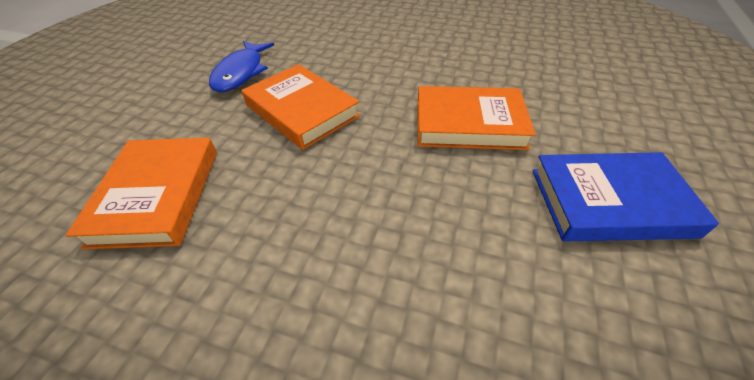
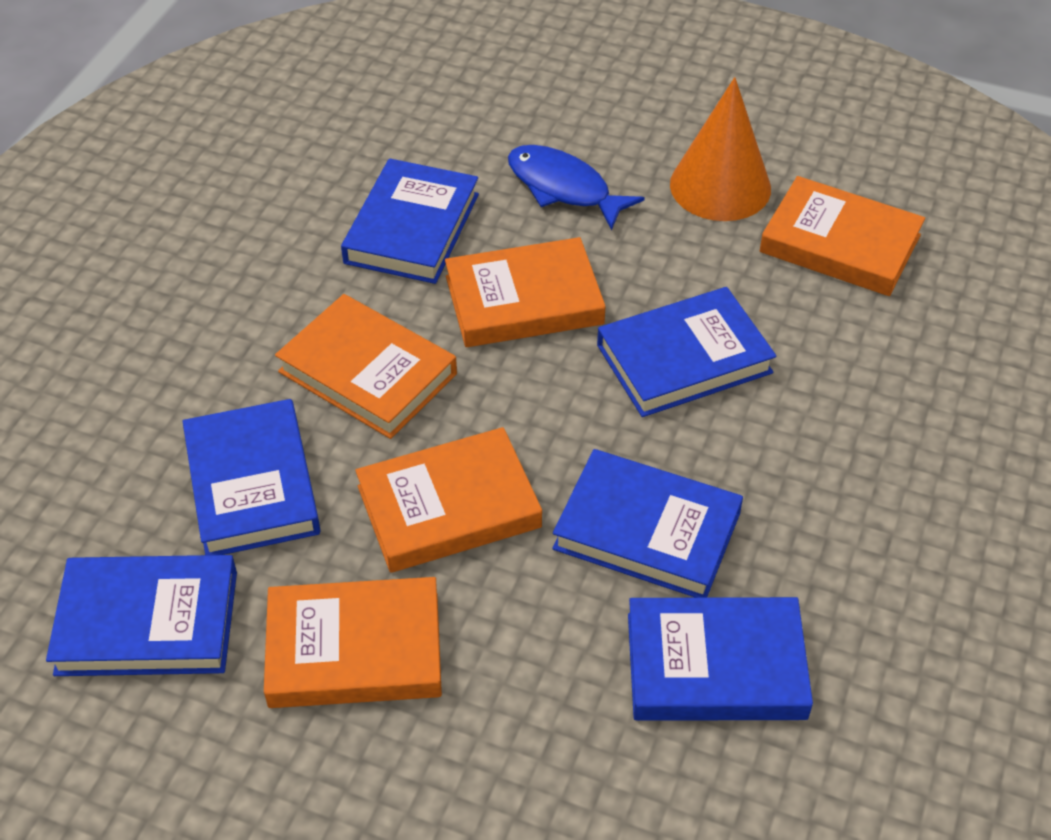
blue book: [532,152,719,241] = 1 -> [46,555,237,676] [182,399,320,555] [341,159,479,284] [552,449,743,598] [597,287,776,417] [628,597,813,721] = 6
orange book: [66,138,217,249] [242,64,360,150] [418,86,536,150] = 3 -> [264,577,442,708] [275,294,457,439] [355,427,542,573] [445,237,606,347] [759,176,925,296] = 5
orange cone: none = 0 -> [670,77,771,221] = 1

